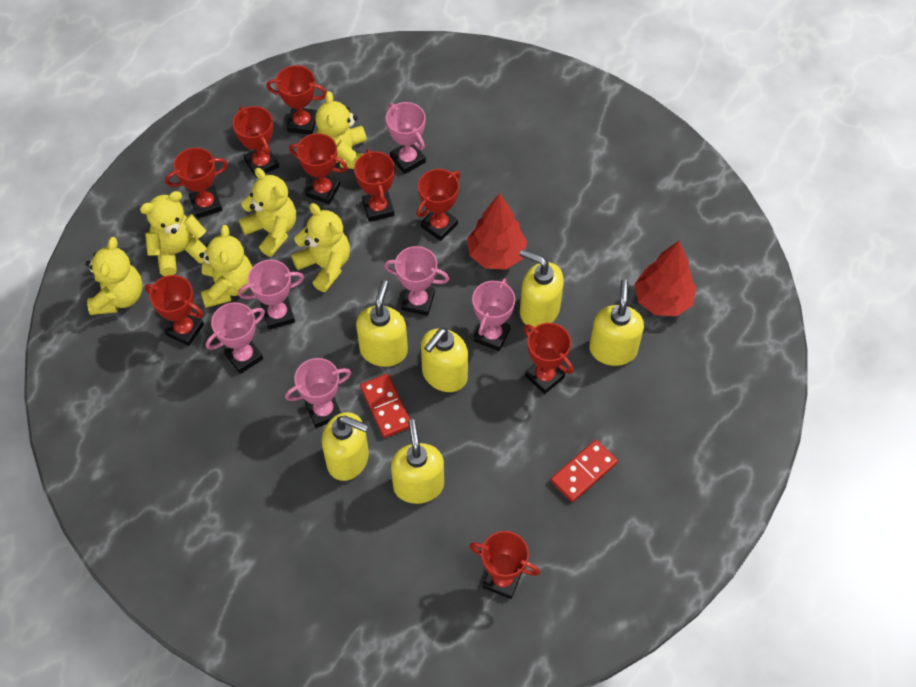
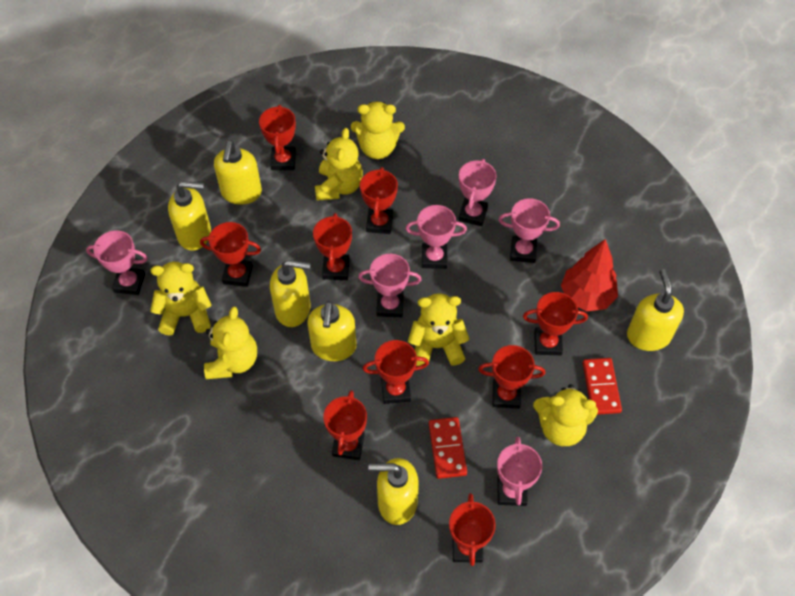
red tree: [467,193,527,270] [635,241,696,316] = 2 -> [561,239,618,312] = 1

